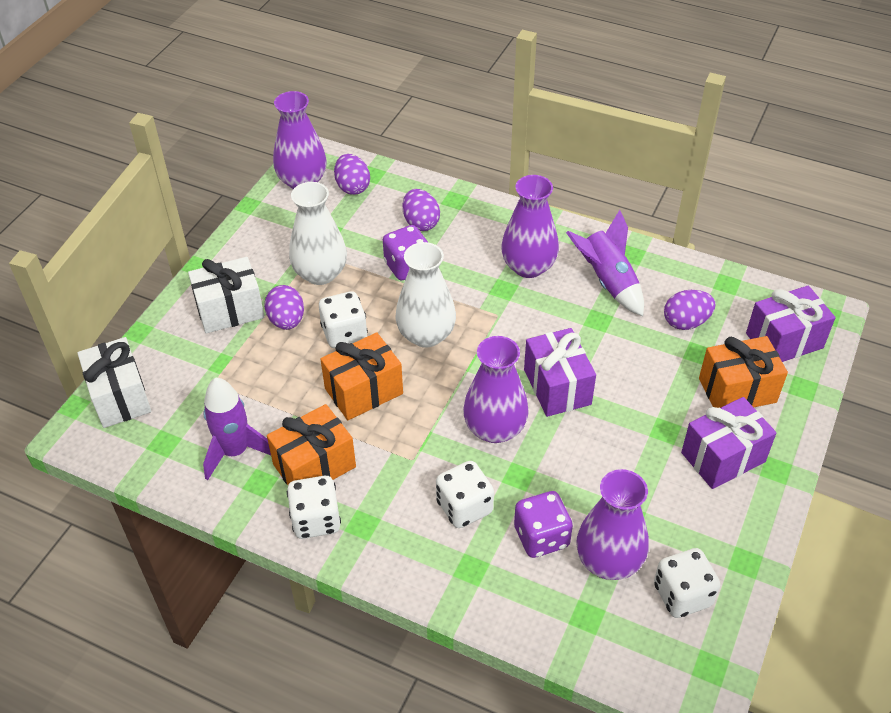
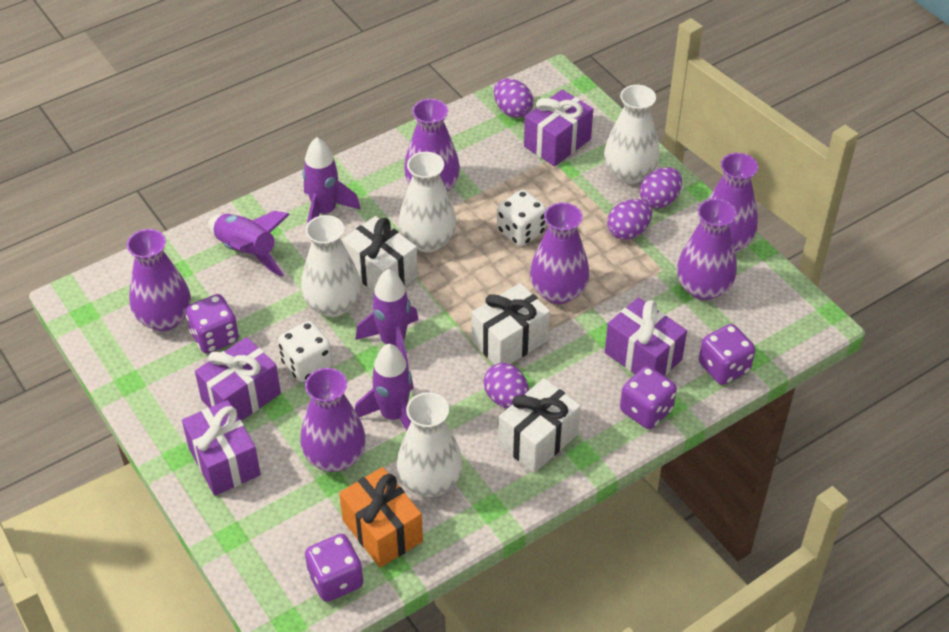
orange gift: [267,404,356,485] [321,332,403,420] [699,336,788,408] = 3 -> [339,467,423,568] = 1
purple dice: [383,225,428,281] [514,491,573,558] = 2 -> [186,294,239,354] [305,534,363,602] [620,366,677,429] [699,324,755,385] = 4
purple gift: [524,328,596,417] [681,397,776,489] [746,286,836,362] = 3 -> [182,400,261,496] [195,337,281,421] [524,89,593,166] [605,297,687,376] = 4
purple rocket: [203,377,271,480] [566,210,644,316] = 2 -> [208,211,290,277] [303,137,361,222] [355,269,419,370] [355,344,414,431] = 4
purple vase: [273,91,327,189] [463,336,529,443] [501,175,559,278] [576,469,649,580] = 4 -> [127,229,191,331] [300,368,366,472] [404,99,460,192] [530,202,589,304] [677,199,737,300] [700,153,758,251] = 6
white dice: [287,475,341,539] [319,291,368,348] [436,461,494,528] [654,548,720,618] = 4 -> [278,321,333,382] [497,190,547,246] = 2
white gift: [77,337,152,428] [188,257,264,333] = 2 -> [342,216,418,291] [471,283,550,364] [498,378,581,473] = 3
white vase: [289,182,347,285] [395,242,456,347] = 2 -> [301,215,361,317] [397,392,463,497] [399,152,457,252] [604,85,660,184] = 4

